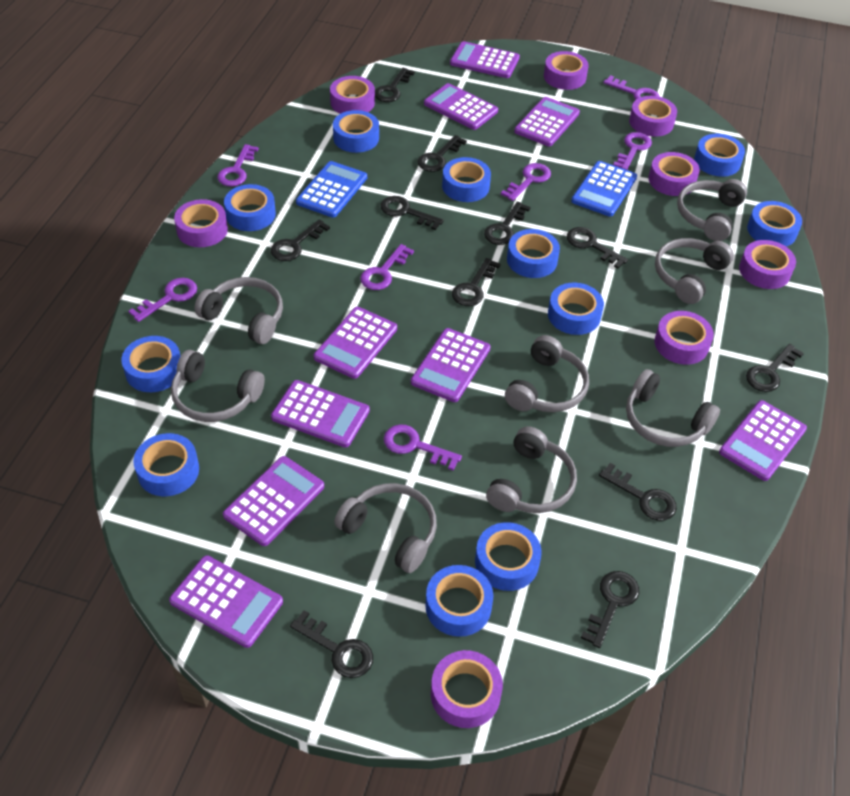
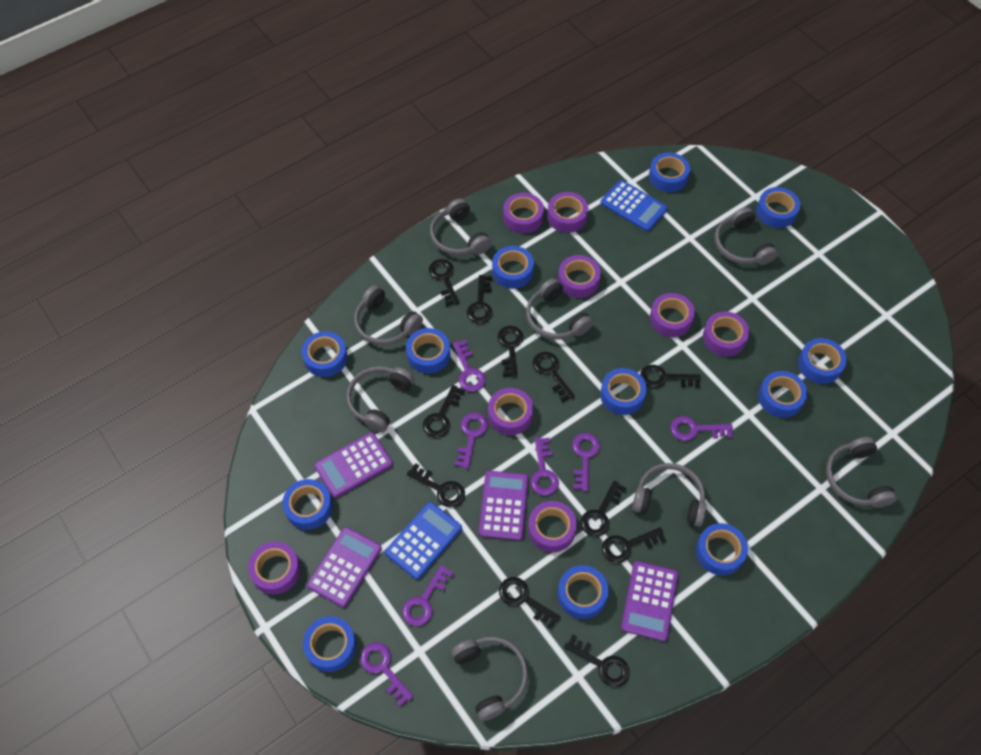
blue tape: [122,336,180,392] [133,433,199,496] [224,184,276,231] [333,110,379,153] [425,565,493,637] [442,157,491,202] [475,522,542,591] [507,229,560,278] [548,283,604,335] [694,134,745,177] [747,201,802,246] = 11 -> [282,479,333,530] [302,331,348,377] [303,616,356,672] [406,328,450,374] [492,246,534,289] [558,565,609,619] [600,368,647,415] [649,153,690,192] [696,523,748,576] [756,187,800,228] [758,371,807,418] [798,338,847,384] = 12
purple calculator: [169,555,283,648] [223,456,324,546] [271,380,370,448] [314,307,397,379] [411,328,491,402] [424,83,498,130] [450,41,520,78] [514,97,580,146] [719,400,807,481] = 9 -> [307,527,382,608] [314,432,393,498] [479,471,529,540] [621,561,679,641] = 4

